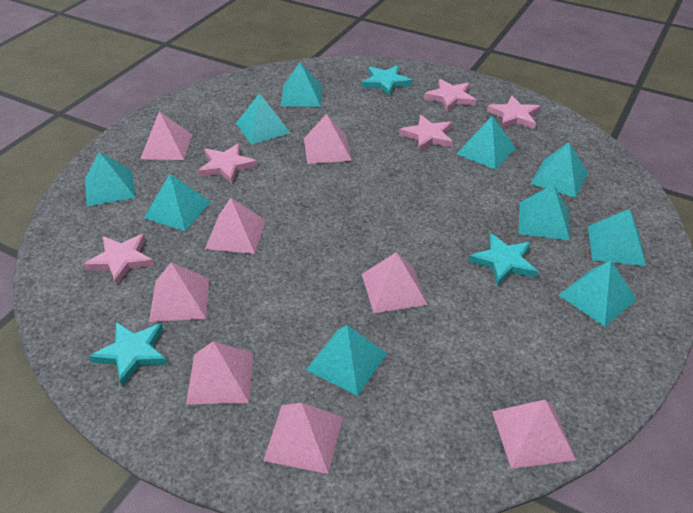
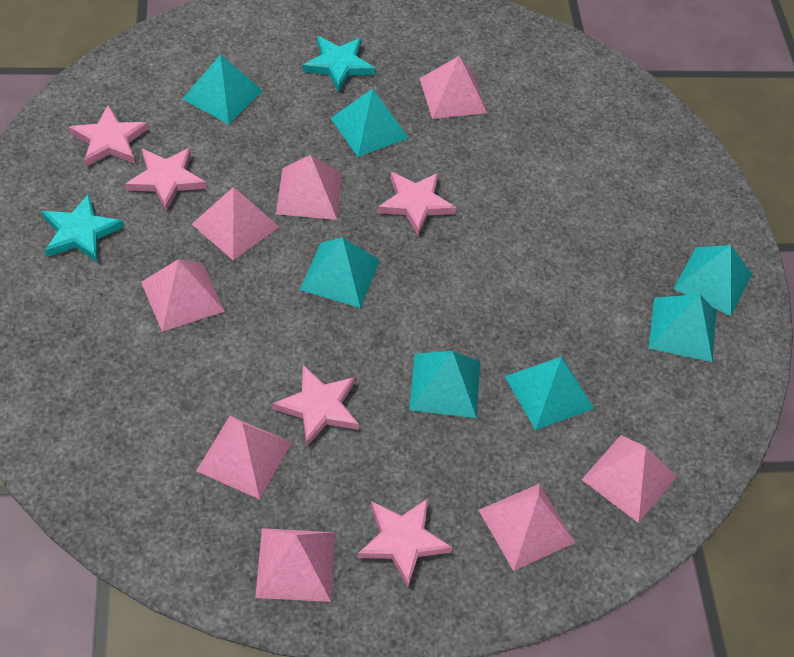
turquoise pyramid: [85,152,136,207] [144,174,211,231] [236,93,290,145] [280,62,322,107] [306,325,388,396] [457,116,516,170] [519,184,570,241] [530,142,588,198] [559,260,637,327] [588,209,646,266] = 10 -> [183,54,263,124] [300,237,380,308] [331,89,409,157] [409,351,480,418] [505,356,594,430] [649,294,716,362] [673,245,752,316] = 7
turquoise star: [89,322,168,386] [362,65,412,96] [469,233,538,286] = 3 -> [42,194,124,263] [302,36,375,92] = 2

